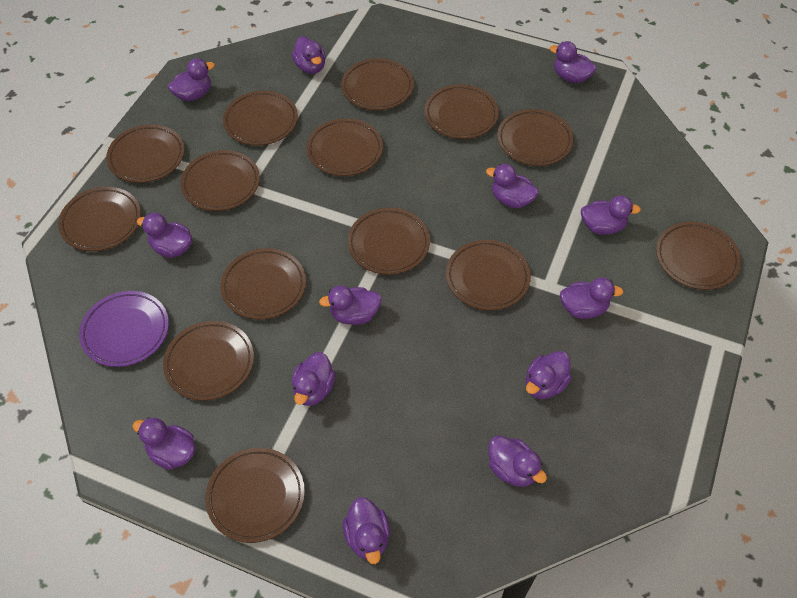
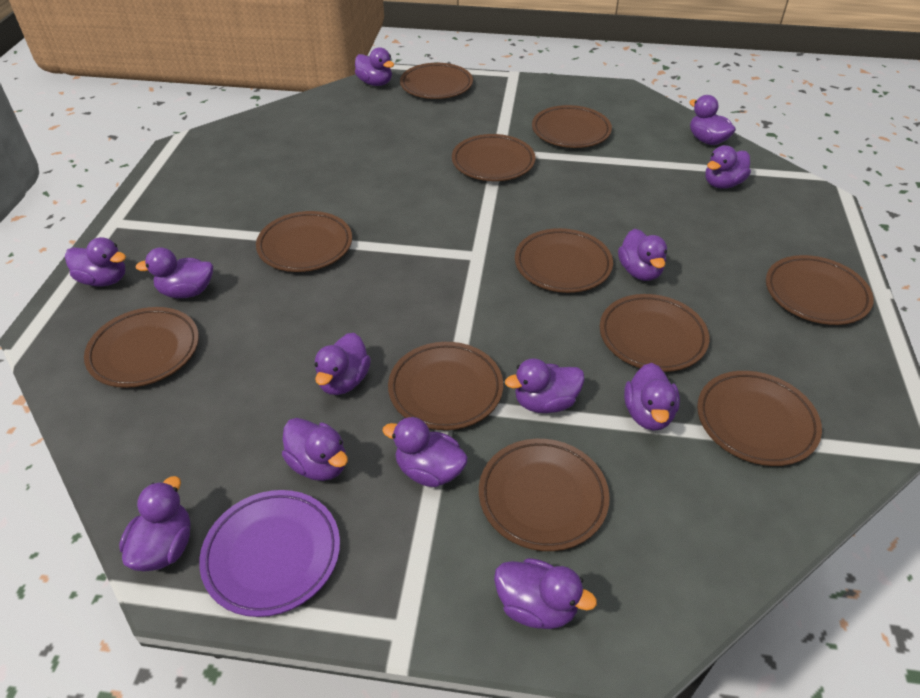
brown plate: [58,187,141,251] [106,124,185,183] [163,321,254,400] [180,150,260,211] [205,448,305,543] [220,248,306,320] [223,91,298,146] [306,118,383,176] [341,58,414,110] [348,208,430,275] [424,85,499,139] [446,240,531,310] [497,109,574,166] [656,221,741,290] = 14 -> [84,307,199,388] [256,211,352,272] [388,342,503,430] [400,63,473,99] [452,134,535,181] [479,439,610,551] [515,228,613,293] [532,105,612,148] [600,294,709,372] [697,371,822,466] [766,255,874,325] = 11

